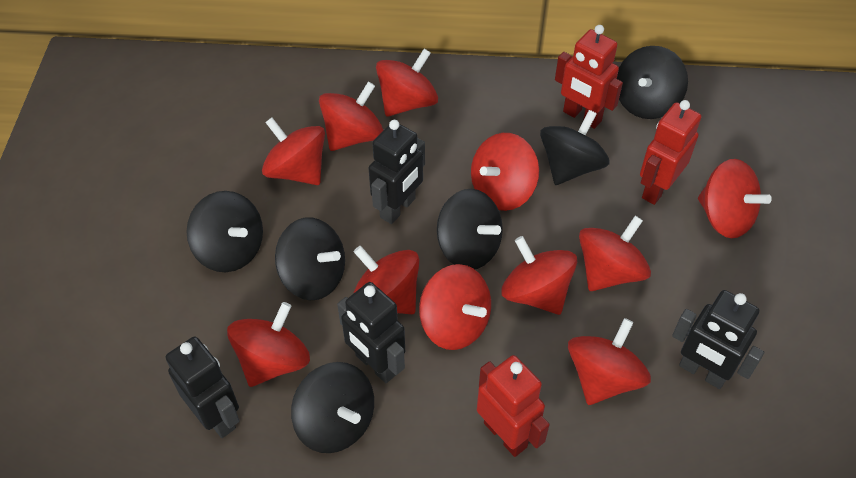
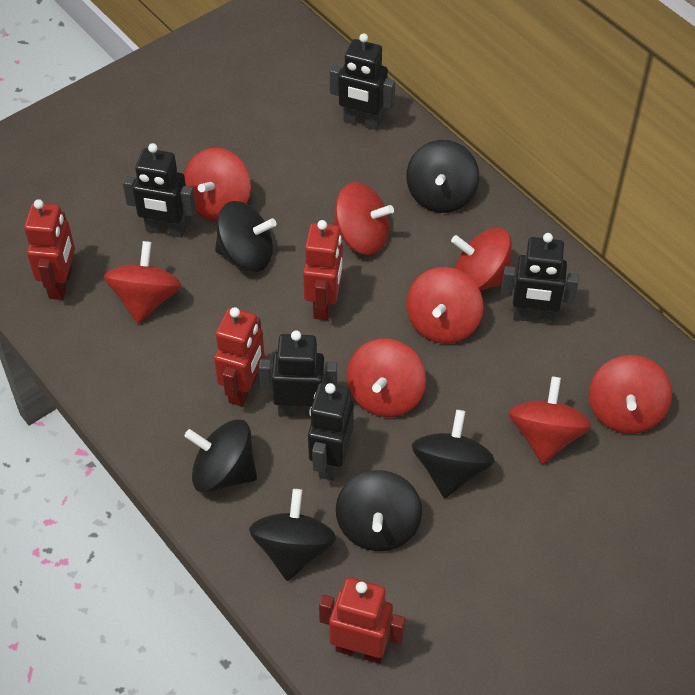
black robot: [166,336,240,438] [337,282,405,383] [369,120,425,224] [672,290,764,389] = 4 -> [123,143,196,238] [259,330,337,418] [308,382,354,481] [330,33,395,130] [501,233,579,324] = 5
red robot: [477,355,550,457] [555,25,623,129] [640,100,701,205] = 3 -> [24,199,75,300] [214,307,265,407] [303,220,343,320] [319,578,406,664] = 4
red spinning top: [227,302,310,387] [262,118,325,185] [319,81,383,151] [353,246,419,314] [376,49,438,117] [419,264,491,350] [471,133,539,211] [502,236,577,315] [568,318,651,405] [579,216,651,291] [698,159,772,238] = 11 -> [104,241,181,323] [184,148,251,221] [333,182,394,255] [347,338,426,417] [406,267,483,344] [451,228,512,291] [509,376,591,464] [589,355,672,434] = 8

